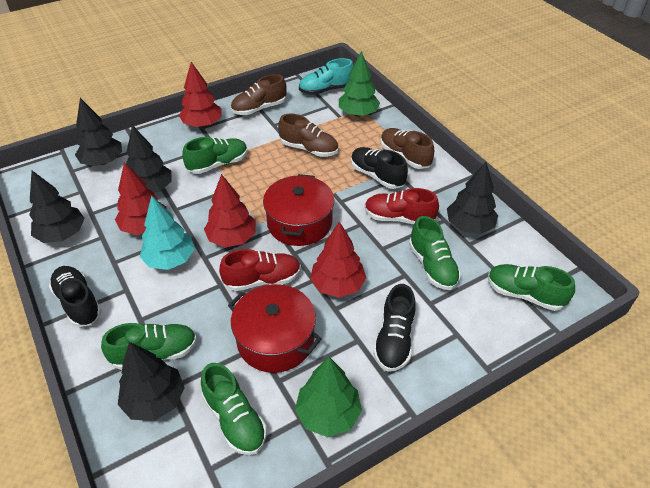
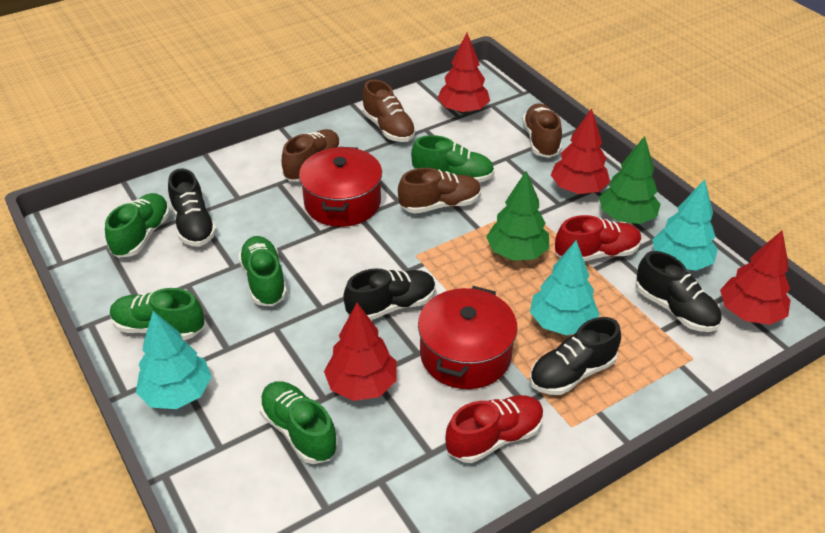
black shoe: [49,266,102,327] [351,147,408,189] [373,284,416,372] = 3 -> [168,168,217,246] [343,268,436,320] [529,317,621,395] [636,251,721,332] = 4
black tree: [29,171,85,243] [75,98,122,166] [118,342,185,421] [126,125,172,193] [447,162,498,234] = 5 -> none = 0
brown shoe: [231,74,287,115] [278,114,338,157] [380,128,434,169] = 3 -> [282,129,341,182] [362,80,416,142] [398,168,481,214] [522,103,562,158] = 4
turquoise shoe: [299,58,354,95] = 1 -> none = 0
turquoise tree: [140,195,195,270] = 1 -> [136,311,212,409] [530,240,599,335] [652,179,718,271] = 3

